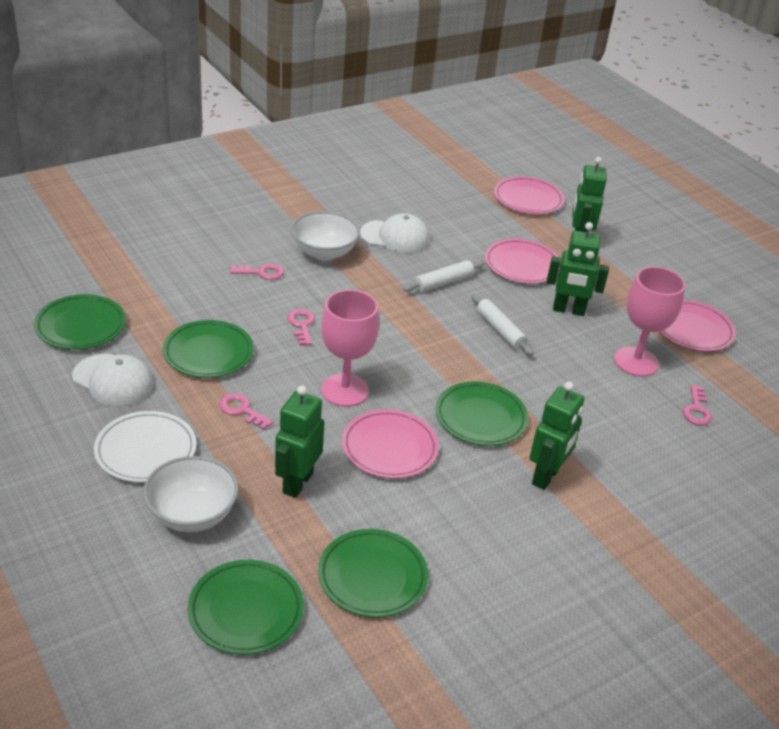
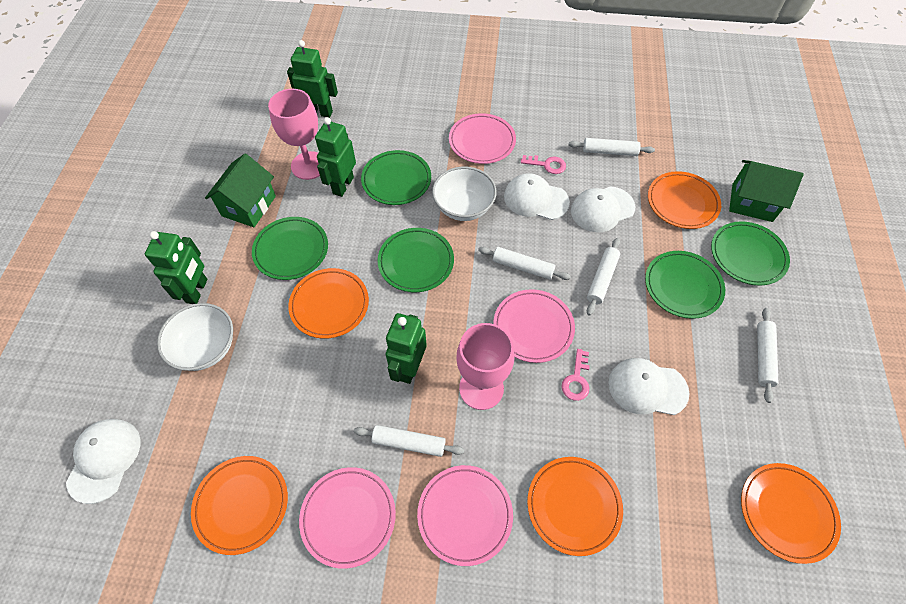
green house: none = 0 -> [205,154,276,227] [729,160,804,222] = 2
orange plate: none = 0 -> [191,456,288,555] [288,268,369,339] [527,457,623,556] [648,171,721,229] [741,463,841,564] = 5
pink key: [219,393,273,430] [230,264,284,280] [287,309,315,345] [683,385,712,425] = 4 -> [521,155,566,174] [561,349,590,401] = 2
white cap: [72,354,154,407] [360,213,429,253] = 2 -> [66,419,140,504] [504,173,570,220] [571,186,635,232] [608,358,690,415] = 4
white plate: [94,411,197,482] = 1 -> none = 0
white rolling pin: [402,260,485,292] [471,294,534,356] = 2 -> [354,425,464,457] [478,247,571,280] [569,138,655,156] [587,238,620,316] [757,308,778,403] = 5

